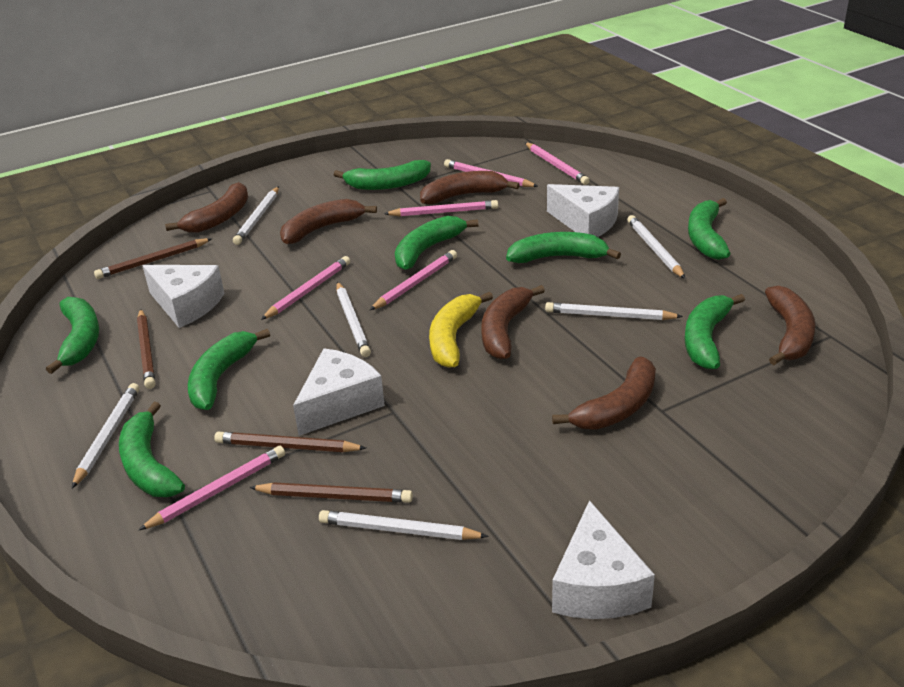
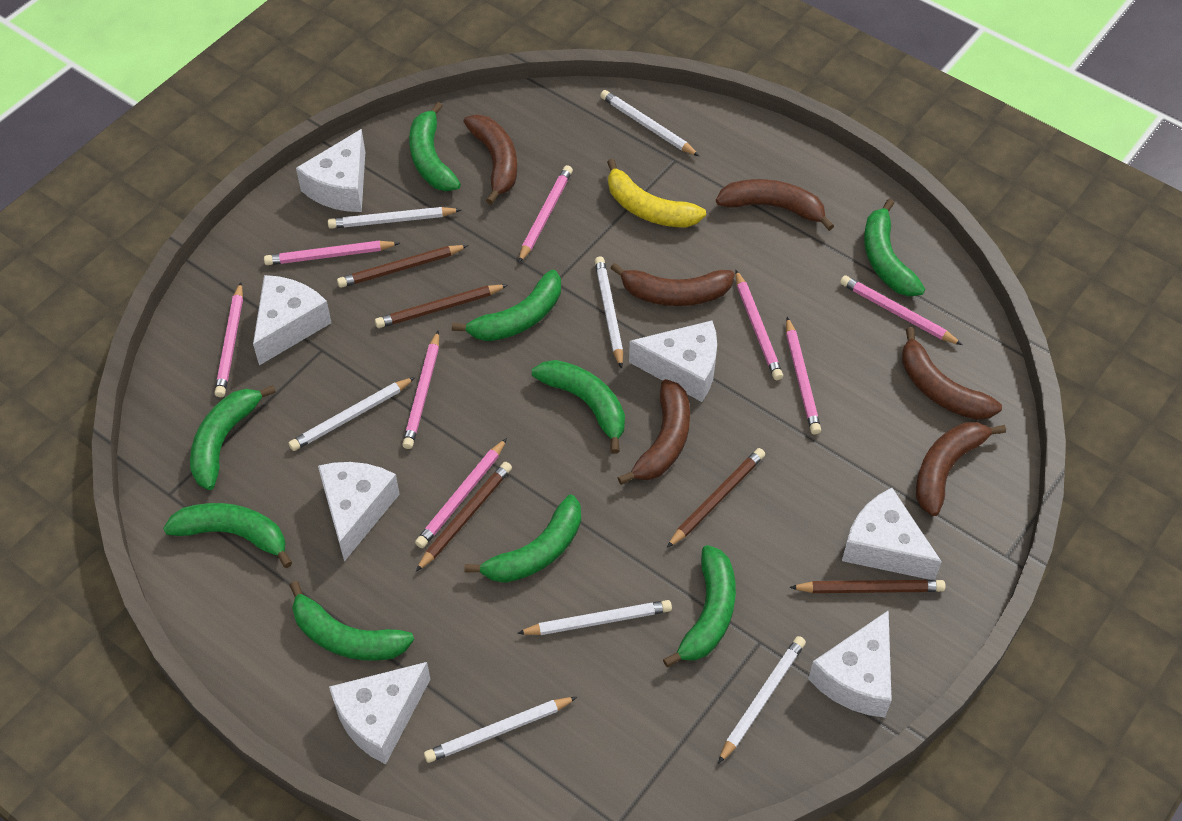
brown pencil: [94,238,212,279] [137,309,155,389] [214,432,366,452] [249,483,413,503] = 4 -> [337,245,468,288] [375,285,508,328] [416,462,512,572] [667,448,765,548] [790,580,946,593] = 5
green banana: [46,297,99,374] [119,402,185,497] [188,329,270,410] [334,160,431,190] [395,216,479,270] [506,232,621,263] [684,294,745,369] [688,198,731,260] = 8 -> [163,503,292,568] [190,385,276,490] [289,581,414,661] [409,102,461,191] [452,270,561,341] [464,495,581,583] [532,360,625,453] [663,545,736,667] [864,199,925,297] = 9
pink pencil: [138,446,285,531] [261,256,350,320] [370,250,457,310] [384,200,498,217] [444,159,538,187] [525,142,590,185] = 6 -> [215,282,243,397] [264,241,400,265] [402,330,439,449] [415,438,507,548] [519,165,573,263] [735,270,783,380] [786,317,821,435] [840,275,962,345] = 8
white cheese: [142,265,224,328] [293,348,385,436] [547,184,619,237] [552,500,655,619] = 4 -> [253,275,332,365] [296,129,365,212] [318,462,400,562] [329,662,430,764] [629,321,717,402] [808,610,892,718] [842,488,942,580] = 7
white pencil: [72,383,139,488] [233,186,279,245] [319,510,489,540] [337,282,371,357] [545,302,683,320] [627,215,686,279] = 6 -> [289,377,415,451] [328,207,461,229] [424,697,577,763] [517,600,672,635] [595,256,623,369] [600,90,699,156] [718,636,806,764] = 7

